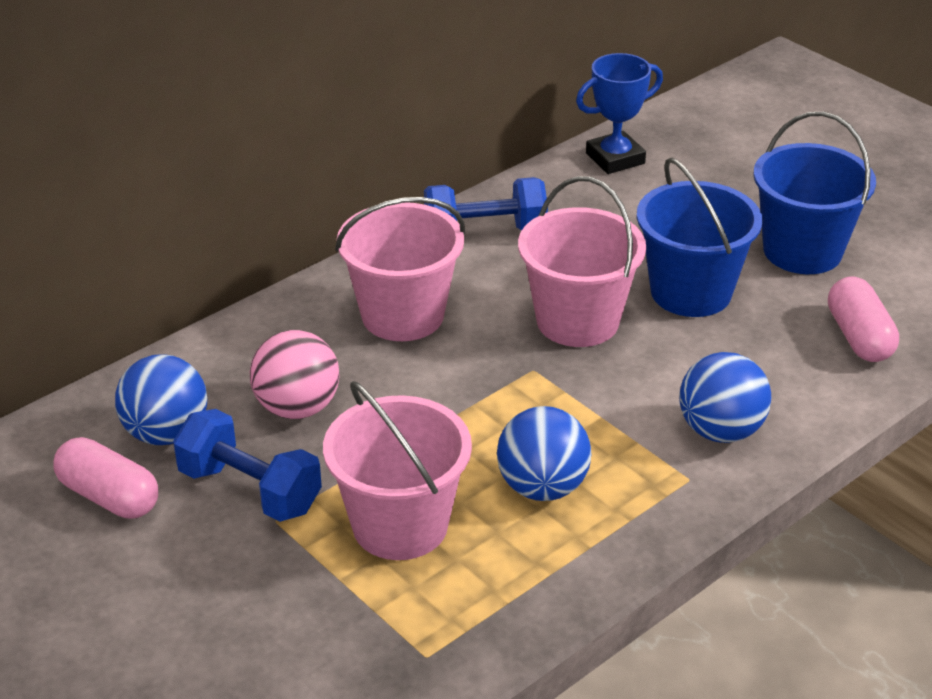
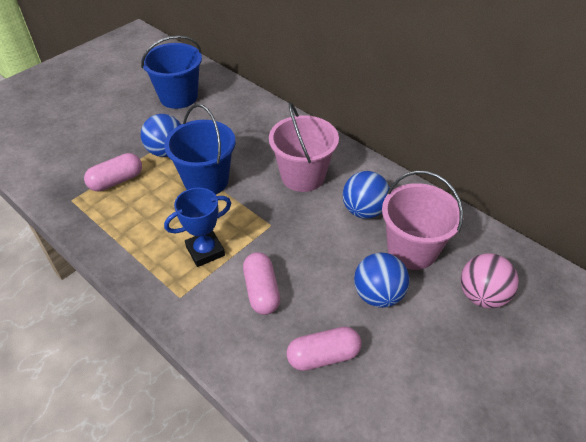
blue dumbbell: [173,409,322,522] [424,177,548,231] = 2 -> none = 0
pink bucket: [323,381,472,560] [335,197,465,341] [518,176,646,347] = 3 -> [269,103,339,192] [382,171,463,270] = 2
pink capsule: [53,437,158,519] [828,277,899,362] = 2 -> [84,153,142,191] [243,252,280,315] [286,327,362,371] = 3

